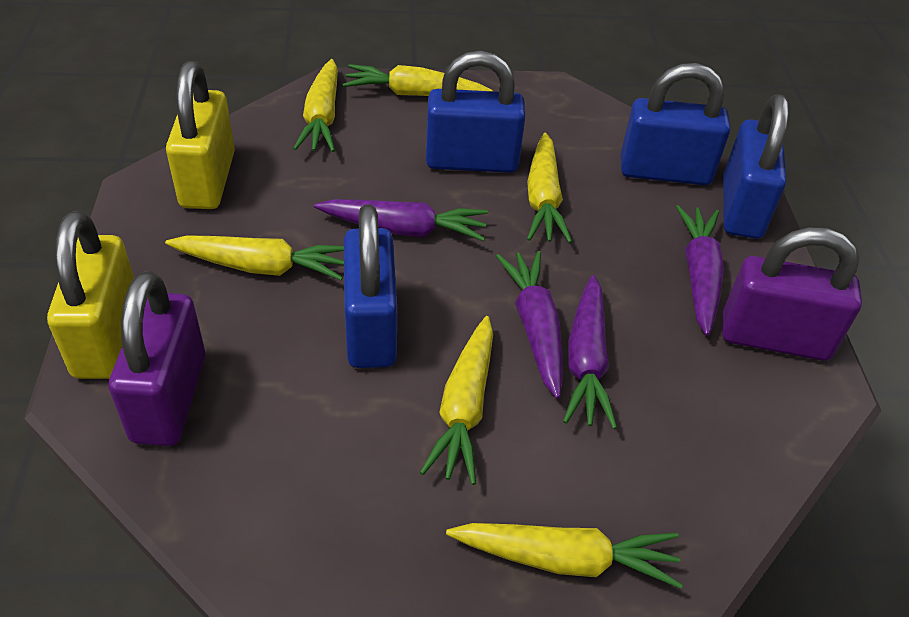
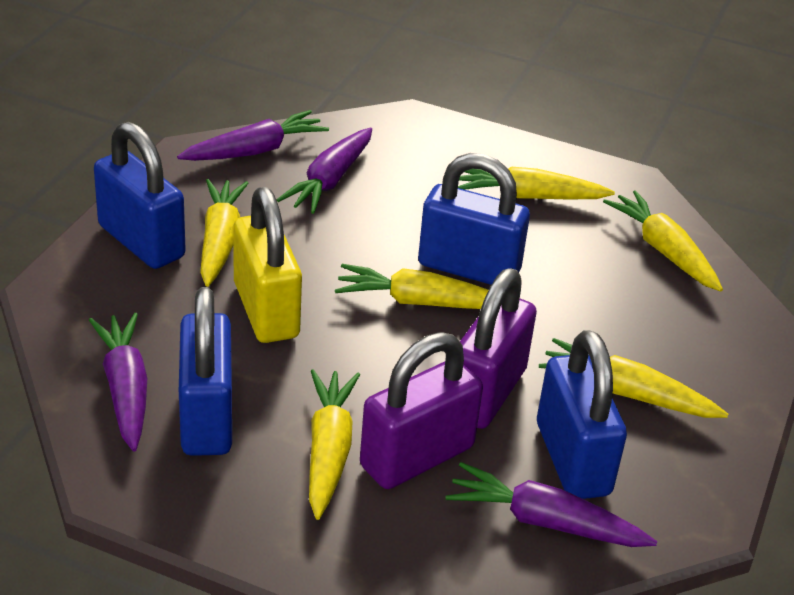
yellow padlock: [47,211,134,379] [166,61,235,209] = 2 -> [233,187,302,343] = 1

